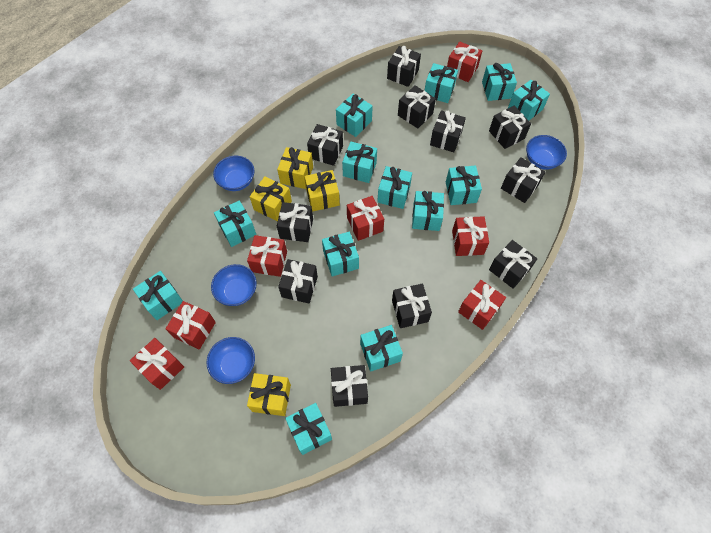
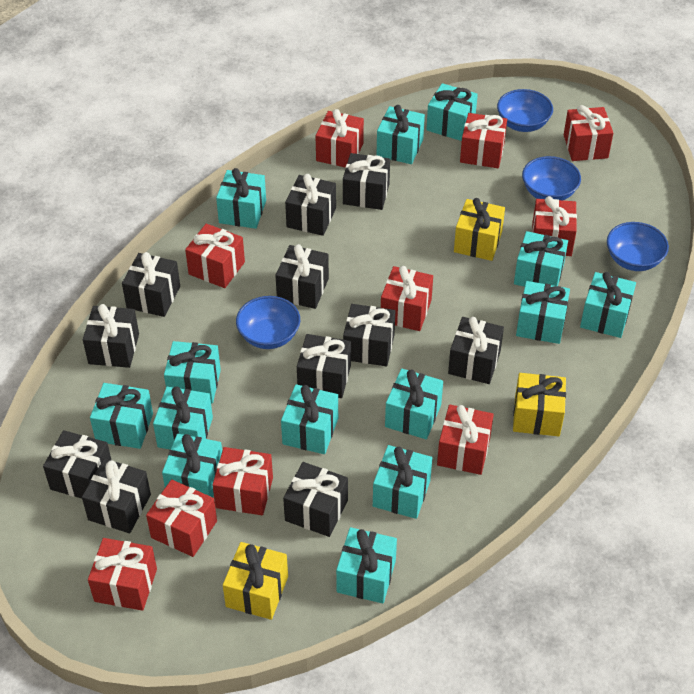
red gift: [130,338,184,390] [165,301,216,350] [247,235,287,277] [347,196,384,241] [447,42,482,82] [452,216,489,256] [458,280,506,330] = 7 -> [88,538,157,611] [146,479,217,557] [185,224,245,288] [212,447,273,515] [316,109,364,168] [381,266,433,331] [437,404,494,475] [460,113,507,168] [532,196,577,256] [564,105,613,161] = 10
turquoise gift: [133,271,183,320] [214,200,256,247] [285,403,332,455] [322,232,359,276] [336,94,373,137] [342,142,377,183] [360,325,403,372] [377,166,412,209] [412,191,444,231] [424,63,458,103] [446,165,482,205] [482,63,517,101] [508,80,550,121] = 13 -> [90,383,153,449] [153,386,213,450] [162,434,222,497] [164,341,221,403] [216,168,266,229] [281,384,338,454] [336,527,397,604] [373,445,432,519] [376,105,425,164] [385,369,443,439] [426,83,478,141] [514,231,568,287] [516,281,570,344] [580,272,636,338] = 14
yellow gift: [247,373,291,416] [250,177,292,221] [277,147,313,189] [304,170,340,212] = 4 -> [223,542,288,620] [454,198,505,261] [513,373,566,436] = 3

